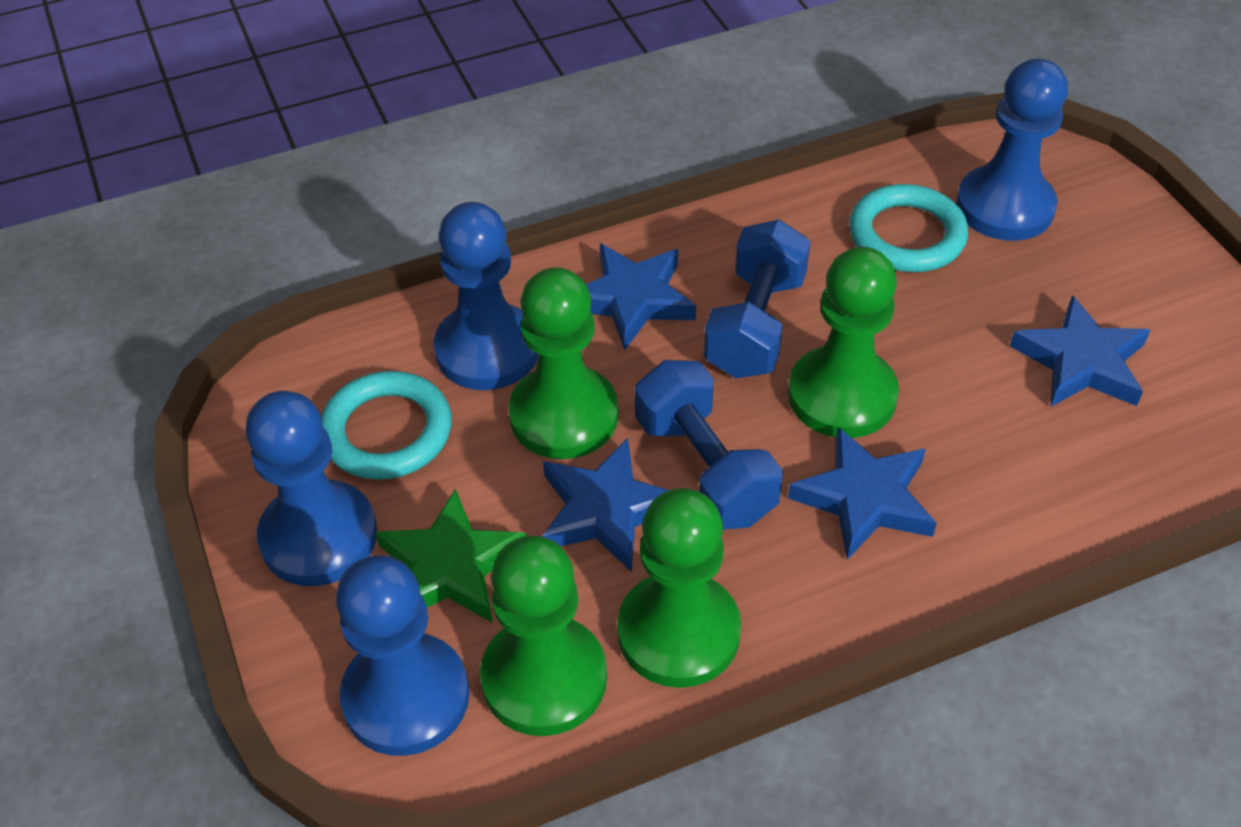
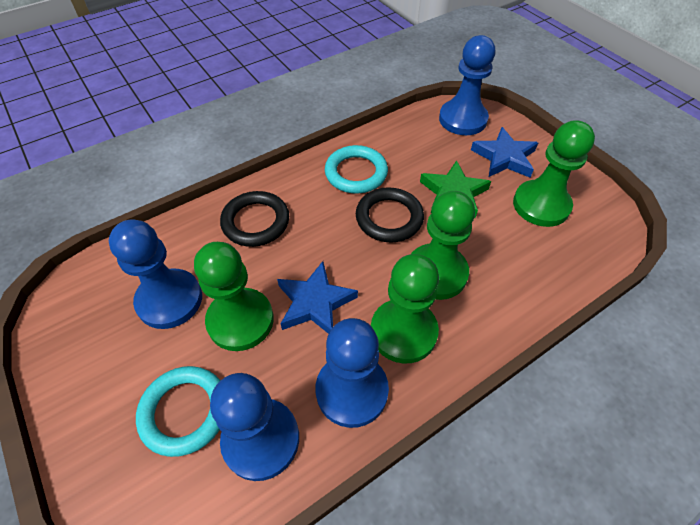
black ring: none = 0 -> [220,191,289,247] [356,187,424,242] = 2
blue dumbbell: [635,360,783,530] [704,219,811,378] = 2 -> none = 0
blue star: [542,438,669,572] [586,243,696,350] [788,427,937,560] [1010,295,1150,407] = 4 -> [277,261,358,334] [471,127,538,177] = 2

